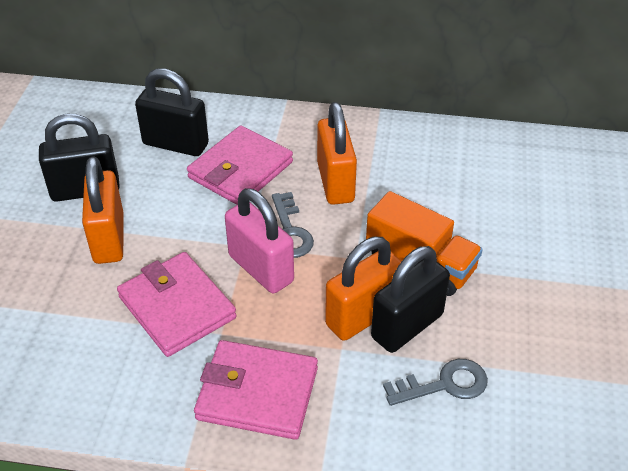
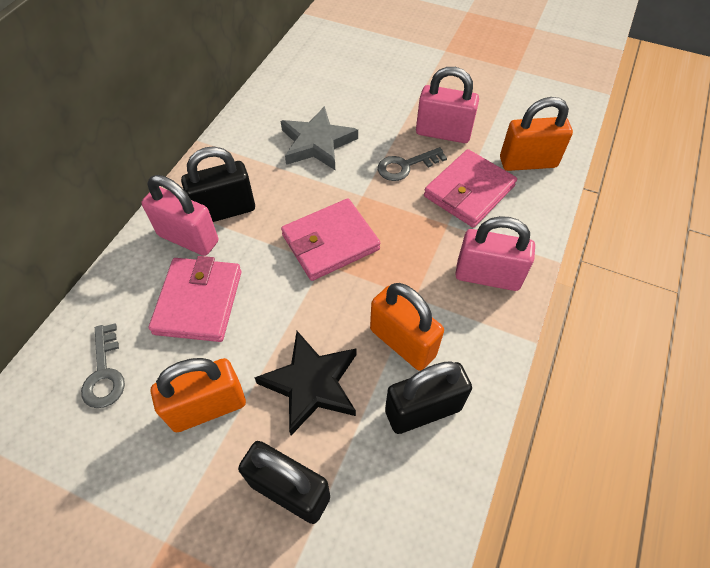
black star: none = 0 -> [254,331,356,436] = 1
grey star: none = 0 -> [281,106,358,170] = 1
orange truck: [366,191,483,296] = 1 -> none = 0
pink padlock: [225,188,294,294] = 1 -> [142,175,218,256] [416,67,479,143] [455,216,535,291] = 3

